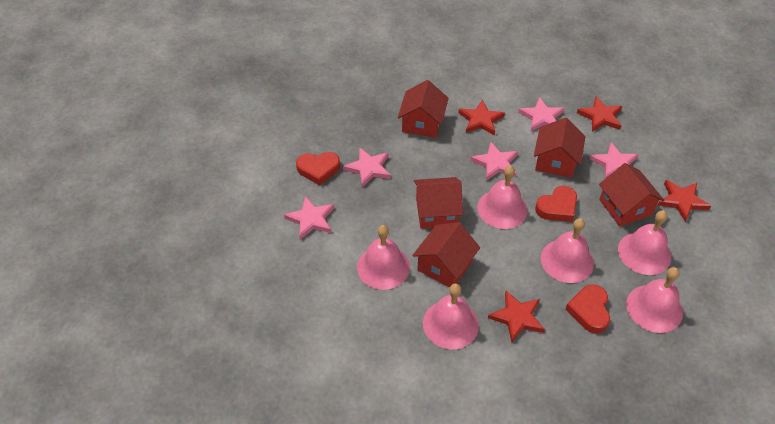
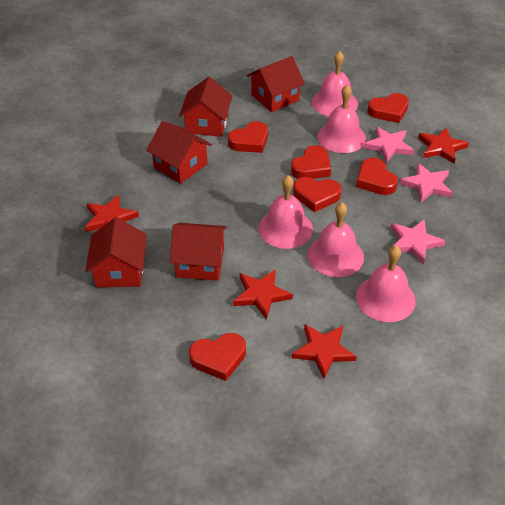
pink bell: [357,225,410,290] [423,283,479,349] [477,165,528,229] [541,218,594,283] [618,210,671,275] [626,267,683,333] = 6 -> [258,175,313,249] [308,202,364,277] [312,51,358,116] [317,84,366,153] [356,246,416,322] = 5
pink star: [284,196,334,240] [343,148,391,187] [471,142,518,181] [518,97,564,132] [590,142,639,179] = 5 -> [363,127,414,163] [391,219,445,264] [400,163,453,202] = 3
red heart: [296,152,340,185] [535,186,577,222] [565,284,610,334] = 3 -> [189,333,246,381] [228,121,268,153] [291,145,331,179] [293,177,342,212] [356,158,398,195] [367,93,409,123] = 6

